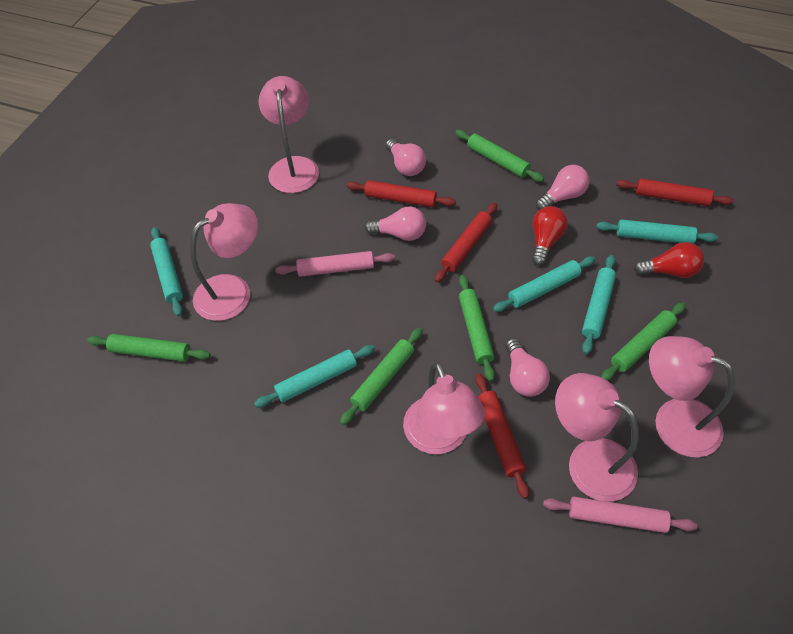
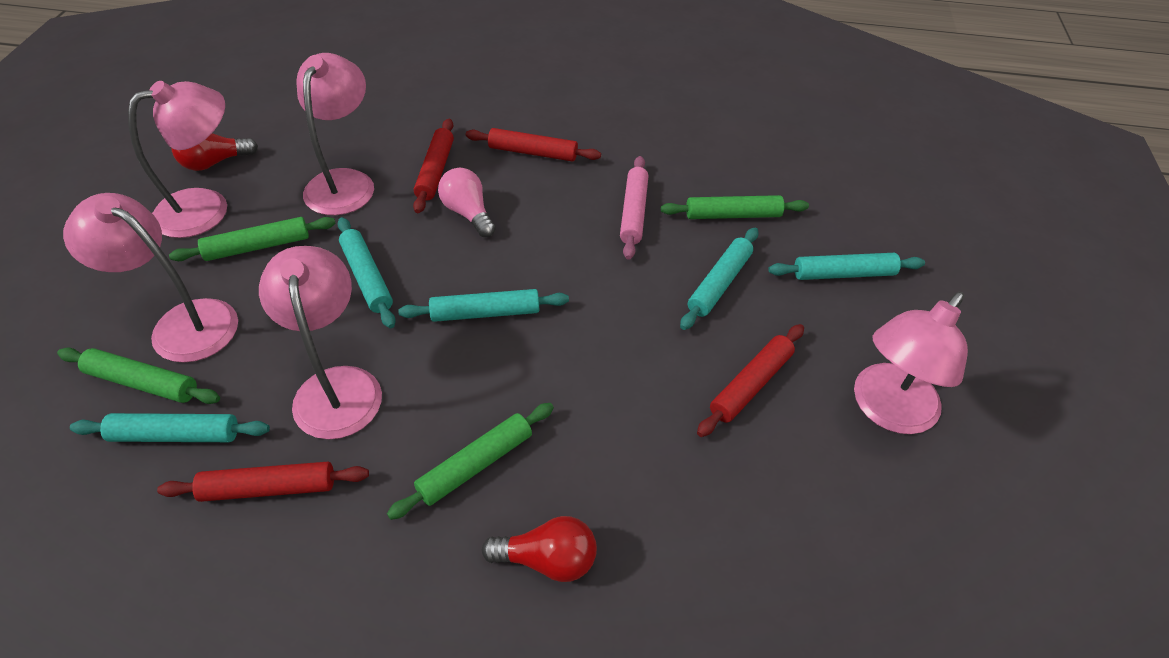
green rolling pin: [87,334,210,362] [340,328,423,425] [455,130,544,182] [459,275,495,382] [601,302,686,381] = 5 -> [57,347,220,404] [169,217,336,261] [387,403,554,520] [661,195,809,219] = 4
pink light bulb: [365,207,426,241] [386,139,426,176] [505,338,550,397] [536,165,589,210] = 4 -> [438,168,496,237] = 1
pink rolling pin: [275,251,395,277] [543,497,697,533] = 2 -> [620,156,648,260] = 1

